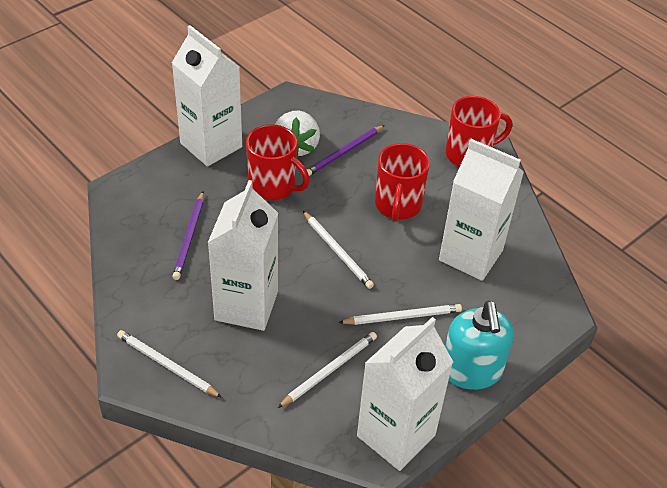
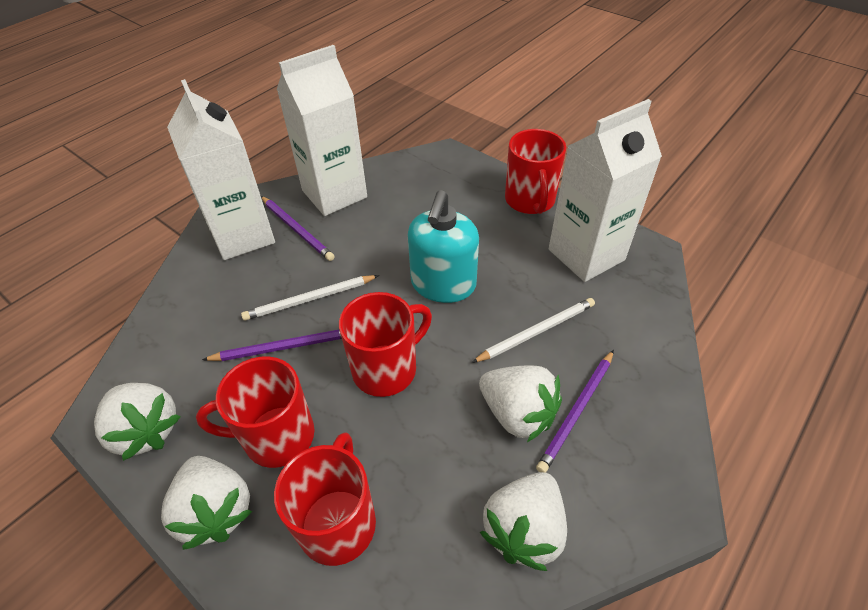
purple pencil: [172,191,204,280] [307,125,384,176] = 2 -> [202,330,342,361] [261,196,335,261] [536,350,614,473] = 3
red mug: [246,124,309,200] [375,143,430,221] [446,96,512,167] = 3 -> [196,356,314,468] [274,432,376,566] [339,292,432,397] [505,129,566,214] = 4
white carton: [172,25,242,167] [208,180,278,331] [357,317,453,471] [439,139,524,281] = 4 -> [167,79,275,260] [277,45,367,216] [549,99,662,282] = 3
white pencil: [117,330,222,398] [278,332,377,408] [303,211,374,289] [338,304,462,325] = 4 -> [241,275,379,321] [472,298,595,363] = 2
white strawberry: [275,111,320,158] = 1 -> [94,383,181,461] [161,456,253,550] [479,366,562,442] [480,472,567,571] = 4

